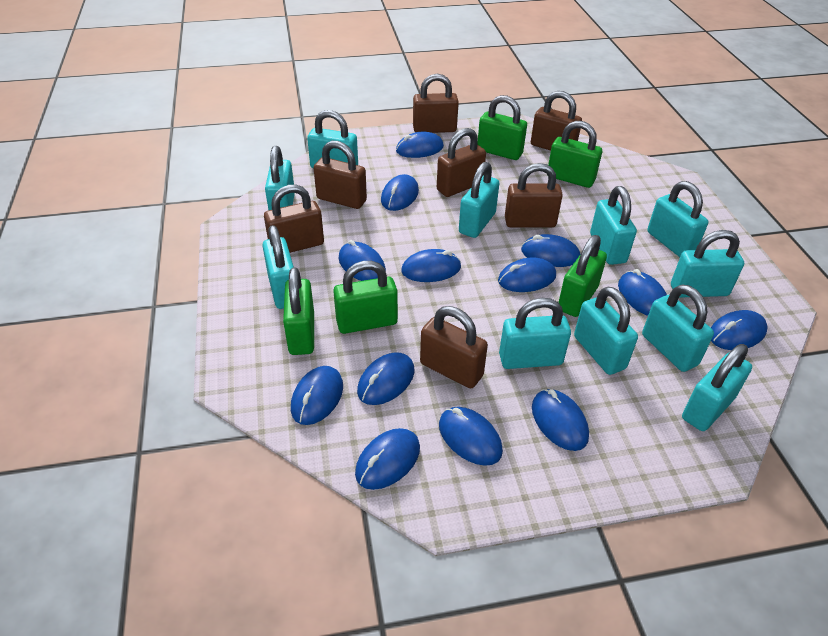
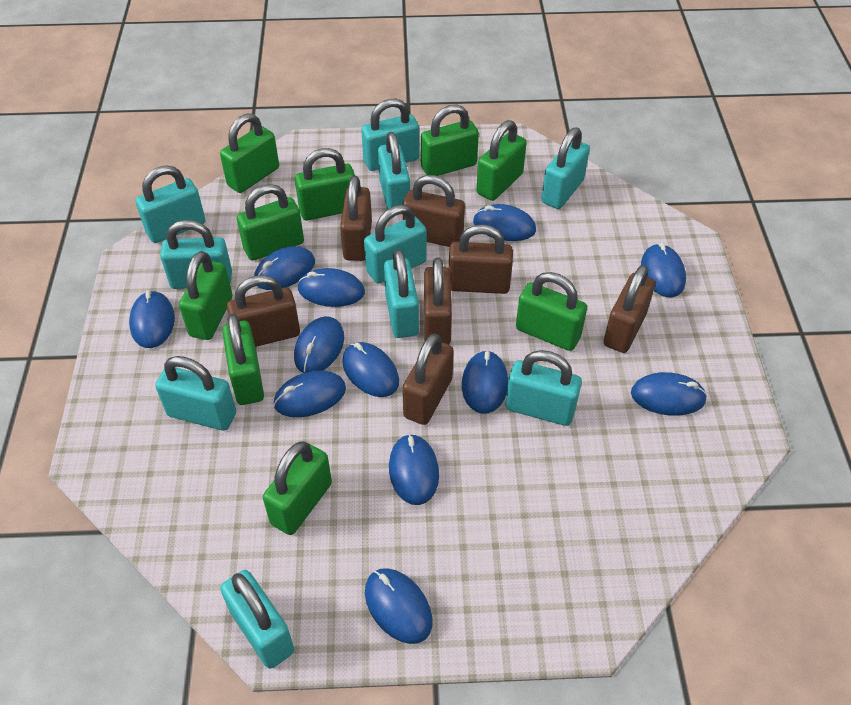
blue mouse: [291,366,343,425] [338,240,386,281] [355,428,420,490] [357,352,414,405] [381,174,419,211] [396,131,444,158] [401,249,461,282] [439,407,503,466] [498,257,556,292] [521,234,580,267] [532,389,589,451] [618,269,667,316] [711,310,768,350] = 13 -> [129,290,175,348] [254,246,315,290] [273,370,346,417] [294,316,344,373] [297,268,365,307] [342,342,399,397] [365,568,433,644] [389,434,439,505] [462,350,508,414] [473,204,536,241] [631,372,707,416] [641,243,686,297] = 12
green padlock: [283,267,314,355] [333,261,398,334] [477,95,527,160] [548,121,602,188] [558,235,607,317] = 5 -> [179,251,233,340] [220,113,279,193] [222,314,264,405] [237,184,304,261] [263,441,332,535] [295,148,355,221] [421,104,479,176] [477,120,526,201] [516,272,587,351] = 9
turquoise padlock: [262,225,294,309] [265,146,295,210] [307,110,358,168] [459,162,499,238] [499,298,571,369] [574,287,638,375] [590,186,637,265] [642,285,714,372] [647,181,708,257] [671,230,744,298] [682,344,752,431] = 11 -> [136,166,205,243] [155,356,236,431] [160,220,232,289] [220,570,294,669] [361,99,419,171] [364,205,427,283] [378,132,410,210] [384,249,419,338] [506,350,582,426] [541,128,590,209] = 10

